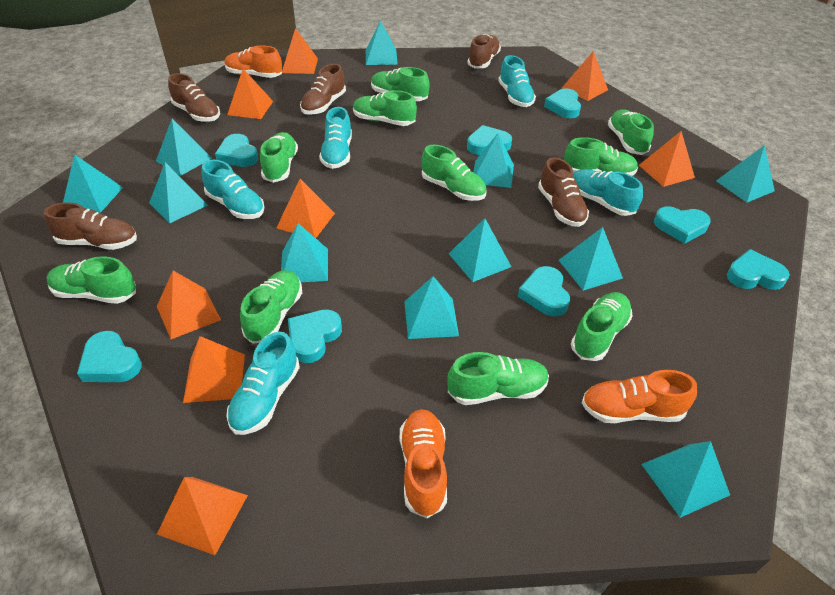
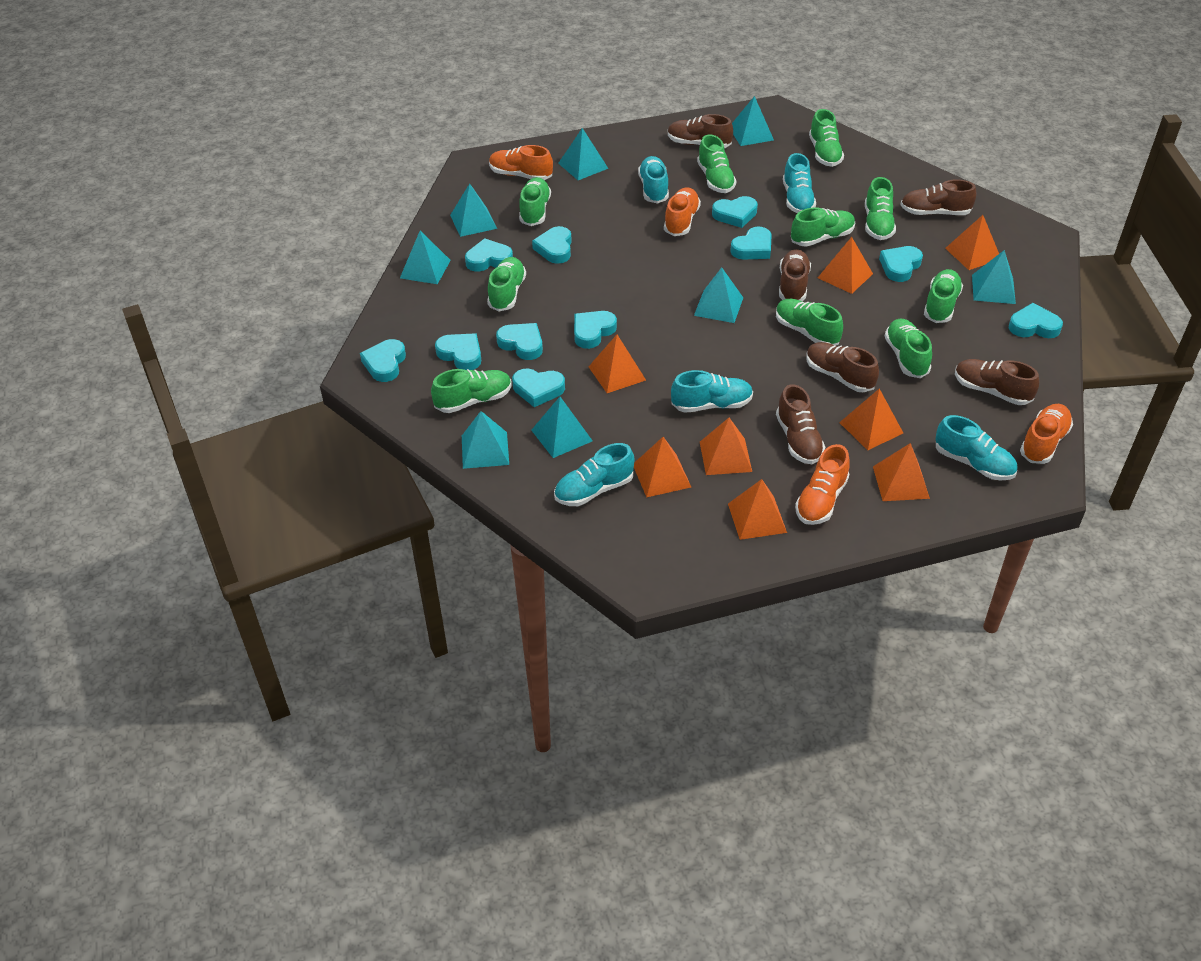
brown shoe: [44,202,137,250] [168,73,220,122] [300,64,346,115] [467,34,501,68] [538,157,589,227] = 5 -> [668,114,733,148] [776,384,825,464] [779,249,811,301] [806,342,879,392] [900,179,976,215] [955,359,1039,405] = 6
orange shoe: [224,45,282,78] [400,409,447,518] [581,370,697,423] = 3 -> [489,145,553,180] [664,188,701,236] [795,444,850,525] [1020,404,1073,464] = 4
turquoise heart: [77,331,142,382] [215,134,258,167] [288,310,342,363] [467,125,512,155] [518,266,570,317] [544,88,581,118] [654,206,711,244] [727,249,790,290] = 8 -> [360,339,406,382] [435,333,481,370] [465,238,513,272] [496,323,543,360] [512,369,565,407] [532,226,572,264] [574,311,617,349] [712,196,758,228] [730,226,772,259] [879,246,923,282] [1009,303,1063,338] = 11
turquoise pyramid: [63,154,123,213] [149,162,208,223] [156,119,212,176] [281,223,328,282] [366,20,398,65] [404,276,459,339] [449,218,511,282] [473,133,514,188] [559,227,623,291] [642,441,730,518] [716,145,775,203] = 11 -> [400,231,451,284] [450,183,497,237] [462,411,509,469] [531,397,593,458] [558,128,609,180] [694,267,743,323] [732,96,774,146] [972,250,1016,304] = 8

